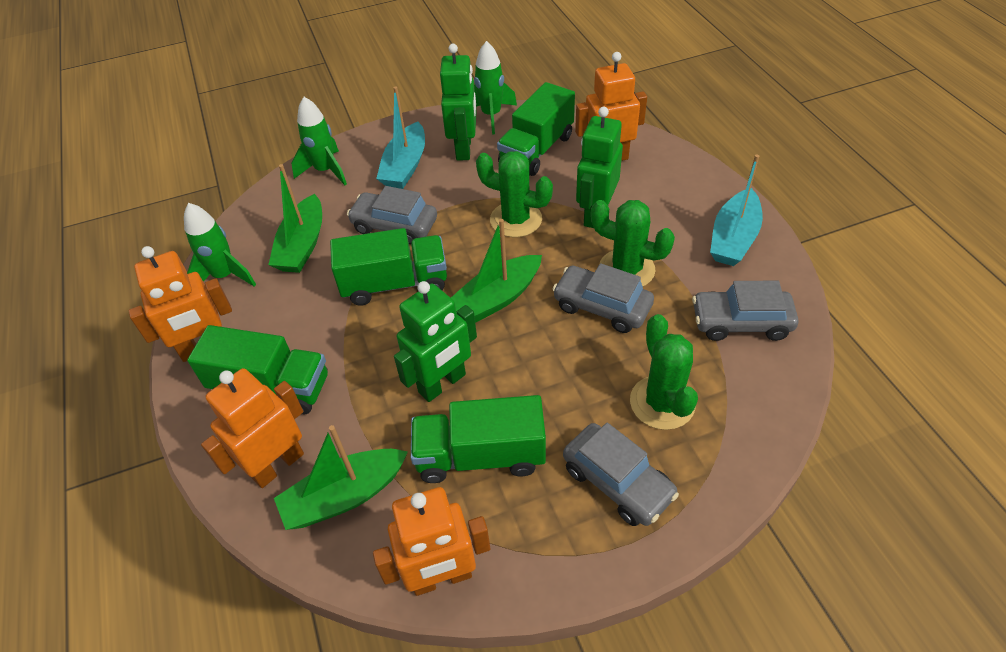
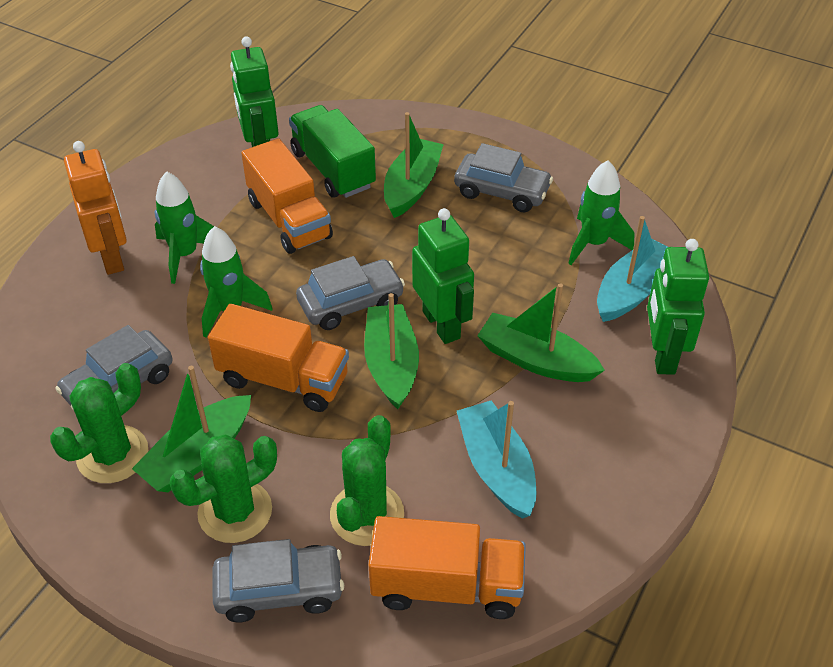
green boat: [268,164,322,273] [274,425,408,530] [451,219,542,323] = 3 -> [132,366,251,492] [364,293,419,409] [384,112,444,218] [477,283,605,382] = 4
green truck: [187,325,328,414] [330,228,447,306] [411,395,546,483] [497,82,575,176] = 4 -> [289,105,376,198] = 1
orange robot: [129,246,232,362] [201,368,304,488] [373,487,490,596] [575,52,647,161] = 4 -> [64,141,127,275] = 1
orange truck: none = 0 -> [208,304,349,412] [241,138,333,254] [369,516,526,619] = 3

